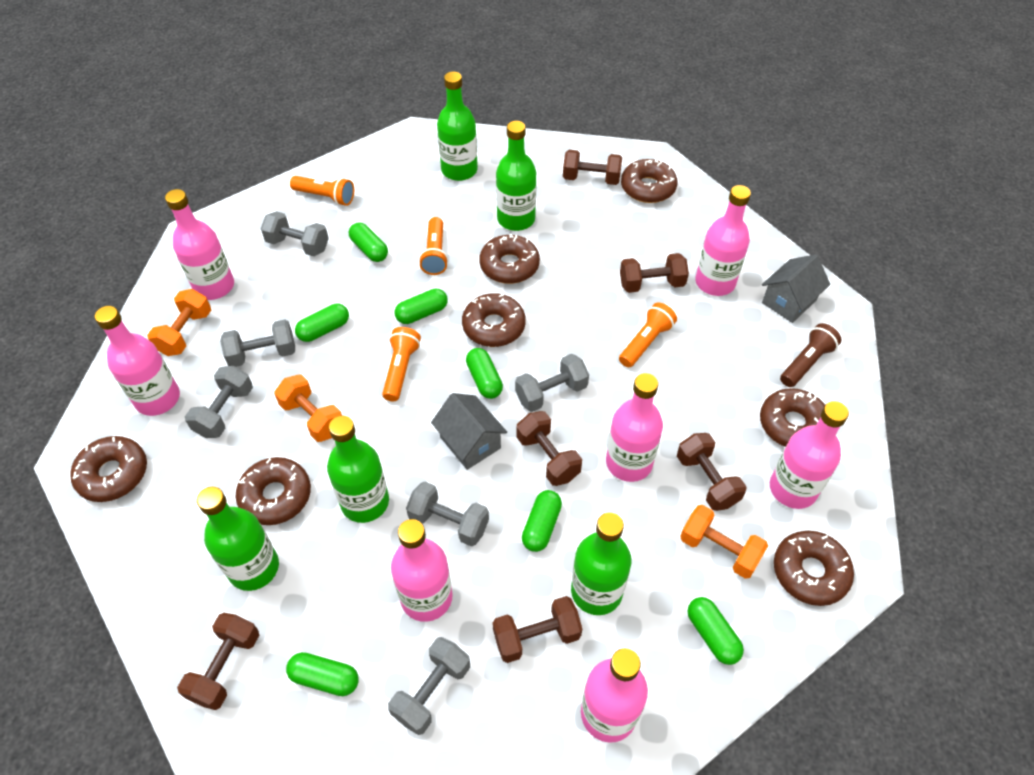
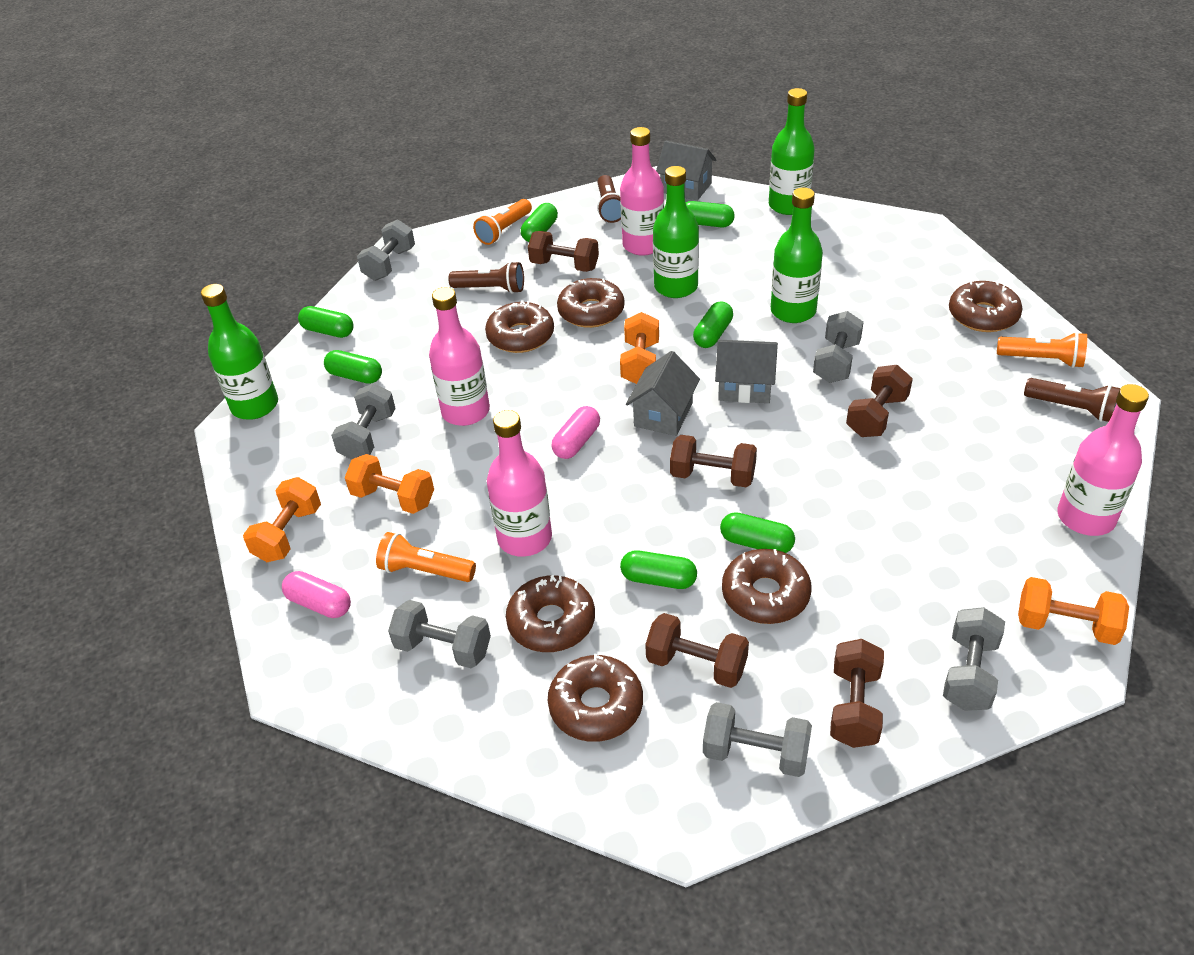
brown donut: [70,436,147,502] [236,457,311,525] [462,293,526,347] [479,234,540,284] [621,159,678,203] [760,388,825,447] [774,531,854,606] = 7 -> [485,300,554,353] [506,575,595,652] [548,654,643,742] [557,278,625,328] [722,549,811,624] [949,281,1023,332] = 6
brown dumbbell: [177,613,259,710] [493,596,582,663] [516,411,582,486] [563,150,622,185] [620,253,689,293] [677,433,747,511] = 6 -> [528,231,599,272] [645,613,749,688] [670,435,757,487] [830,639,884,748] [846,365,913,437] = 5
brown flashlight: [780,323,842,387] = 1 -> [448,261,524,294] [597,175,621,223] [1024,378,1120,422] = 3
green bottle: [197,487,279,591] [327,416,389,523] [437,72,478,181] [496,121,537,231] [571,512,631,615] = 5 -> [201,284,278,420] [653,166,699,298] [769,88,815,215] [771,188,823,323] = 4
grey house: [431,393,507,470] [762,254,830,323] = 2 -> [626,351,700,436] [656,140,717,201] [715,340,778,403] = 3
orange dumbbell: [147,289,211,356] [274,374,342,442] [680,505,768,579] = 3 -> [243,477,321,562] [345,454,434,514] [620,312,659,384] [1018,577,1129,645] = 4
orange flashlight: [290,176,354,206] [382,327,421,401] [419,217,448,275] [619,302,677,367] = 4 -> [376,532,476,582] [473,199,532,245] [997,332,1087,368] = 3
pink bottle: [95,306,180,416] [165,189,234,300] [391,519,453,622] [581,648,648,743] [606,373,663,482] [695,185,751,296] [770,401,849,509] = 7 -> [429,287,490,426] [487,410,552,557] [620,127,664,256] [1057,384,1149,536] = 4
pink capsule: none = 0 -> [282,571,351,618] [551,406,600,459] = 2

